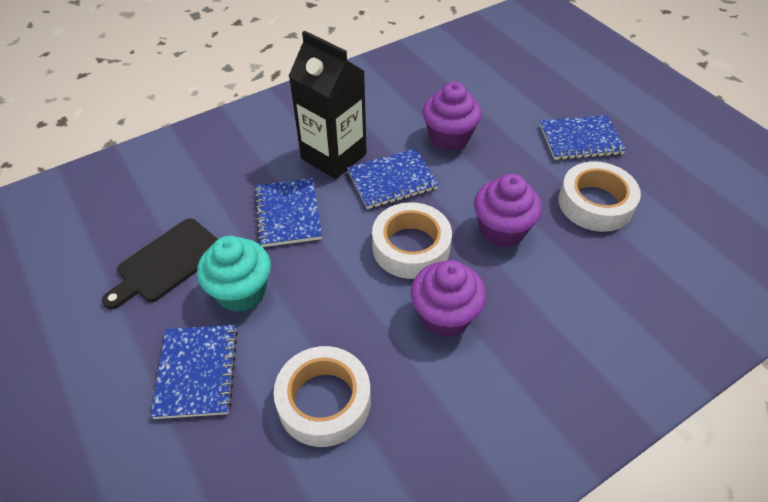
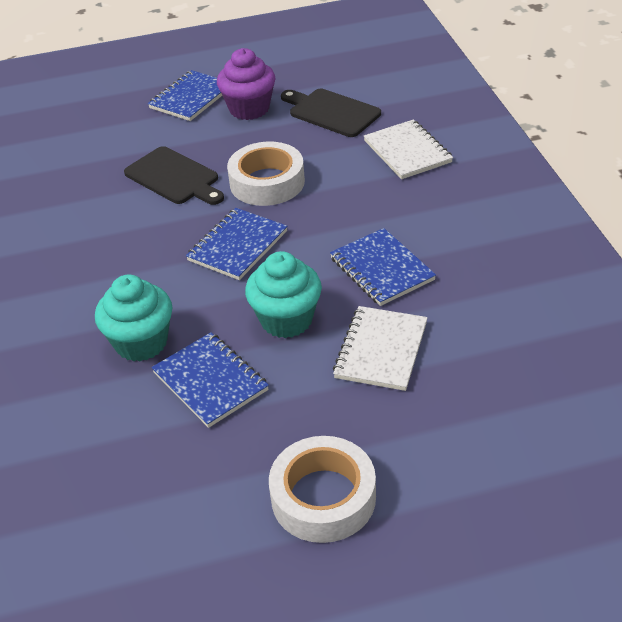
black carton: [289,30,367,179] = 1 -> none = 0
black cutting board: [102,218,218,309] = 1 -> [124,146,224,205] [281,89,381,137] = 2
purple cupcake: [411,260,486,338] [423,82,482,151] [474,174,542,247] = 3 -> [217,48,276,120] = 1
turquoise cupcake: [197,236,271,312] = 1 -> [95,274,172,361] [245,251,322,338] = 2
white notebook: none = 0 -> [333,306,428,391] [364,119,453,179] = 2
white tape: [274,346,371,447] [372,202,452,279] [558,162,641,232] = 3 -> [227,142,305,206] [269,436,376,543] = 2

